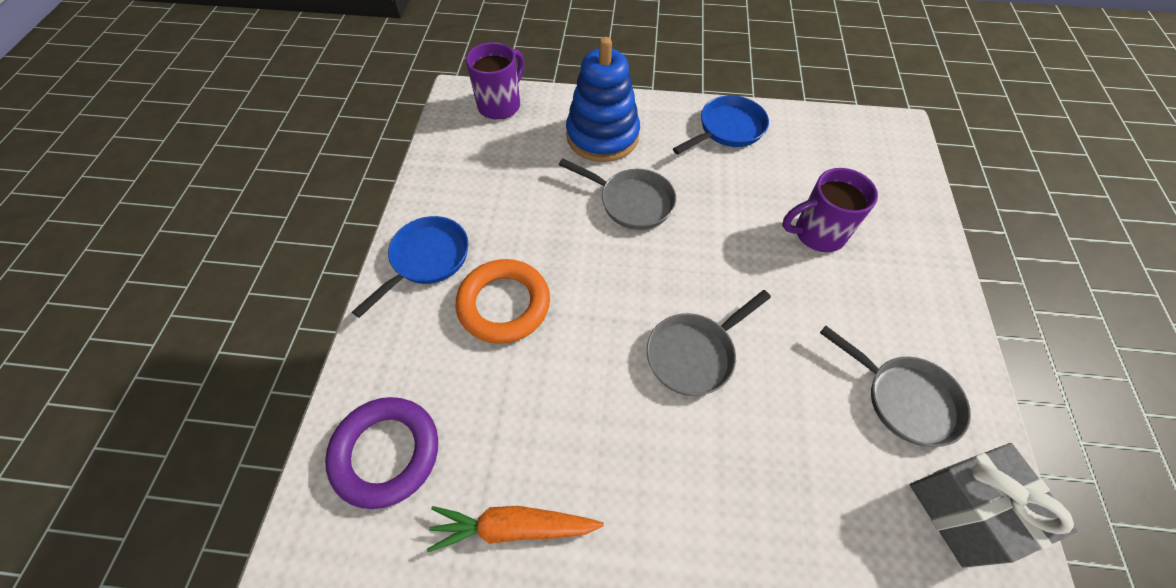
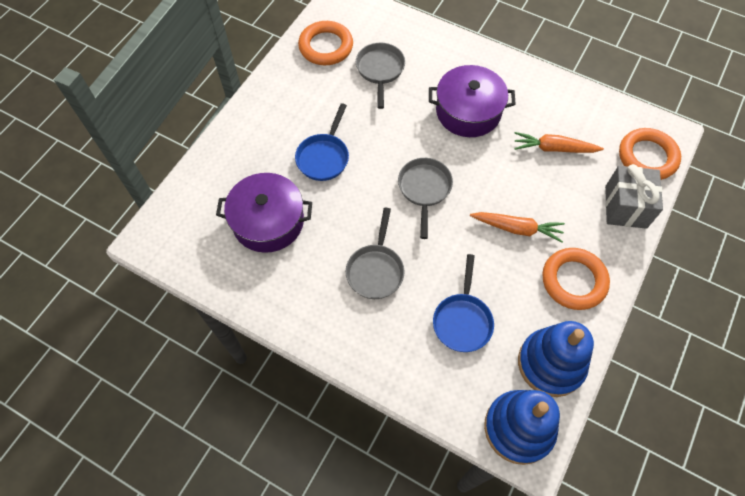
blue stacking toy: [566,37,640,162] = 1 -> [484,390,560,465] [518,321,594,397] = 2
orange carrot: [427,506,604,552] = 1 -> [470,212,565,243] [514,132,604,153] = 2
orange ring: [455,259,550,344] = 1 -> [298,21,353,65] [542,248,610,310] [619,128,681,180] = 3
purple mug: [466,42,525,120] [782,168,878,252] = 2 -> none = 0
purple pot: none = 0 -> [216,173,312,253] [429,65,516,137] = 2
purple ring: [325,397,438,509] = 1 -> none = 0

